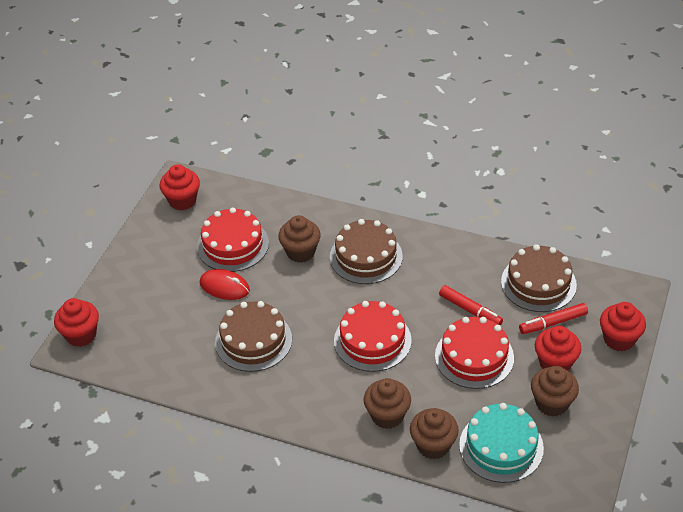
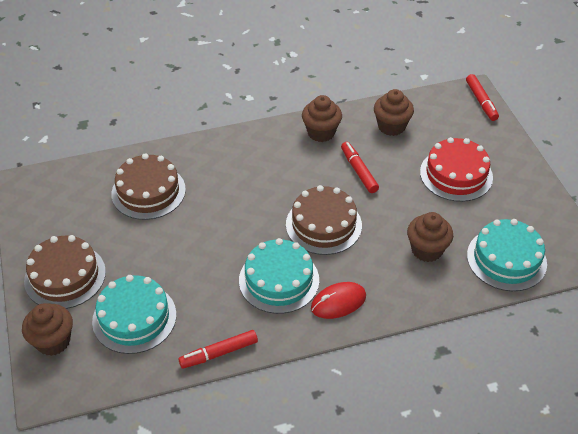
red cake: [197,208,269,272] [334,301,412,372] [435,317,514,389] = 3 -> [420,137,493,202] = 1
red cupcake: [54,298,99,347] [160,164,200,210] [535,326,581,371] [600,302,646,352] = 4 -> none = 0
red marker: [439,285,503,326] [519,303,588,334] = 2 -> [178,330,258,369] [341,142,379,193] [466,74,499,121] = 3
turquoise cake: [459,403,544,483] = 1 -> [92,275,176,354] [239,238,319,314] [467,219,547,291] = 3

